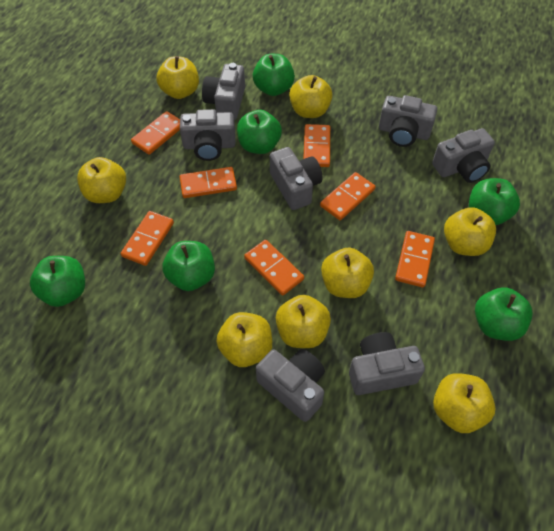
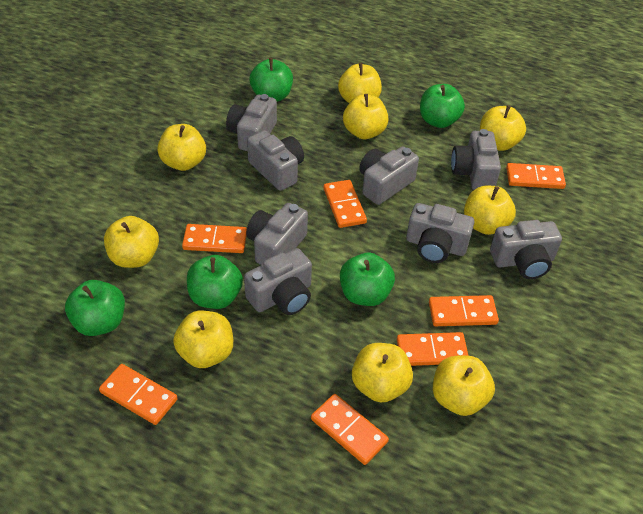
green apple: [30,256,85,307] [162,241,215,291] [237,110,282,154] [253,54,295,96] [469,178,520,225] [475,288,533,341] = 6 -> [65,280,125,336] [187,255,243,309] [250,58,293,102] [340,253,395,306] [420,84,465,128] = 5
grey camera: [180,109,235,161] [202,63,245,120] [256,349,325,422] [270,147,323,210] [349,332,425,395] [379,95,437,147] [432,128,495,183] = 7 -> [226,94,277,151] [244,248,312,315] [246,203,308,265] [247,130,304,191] [359,146,419,205] [406,203,475,263] [451,129,501,190] [490,220,562,279] = 8
yellow apple: [77,157,126,203] [157,56,199,99] [216,312,272,367] [276,295,331,348] [289,75,332,118] [321,248,374,298] [433,373,495,433] [444,207,496,256] = 8 -> [104,216,159,268] [157,124,206,171] [173,311,233,368] [338,63,382,103] [343,94,389,139] [352,343,413,403] [433,356,495,416] [464,185,516,235] [480,105,526,151] = 9

